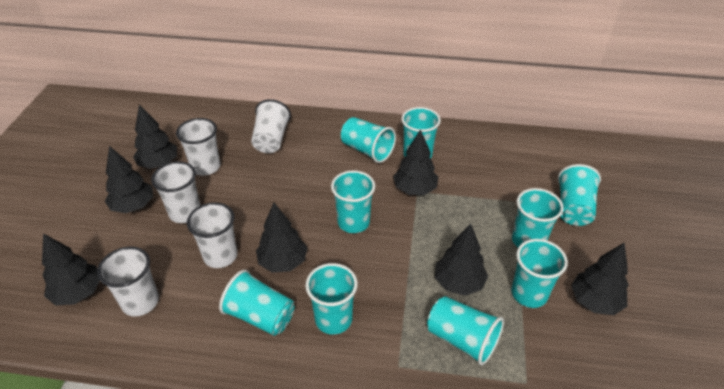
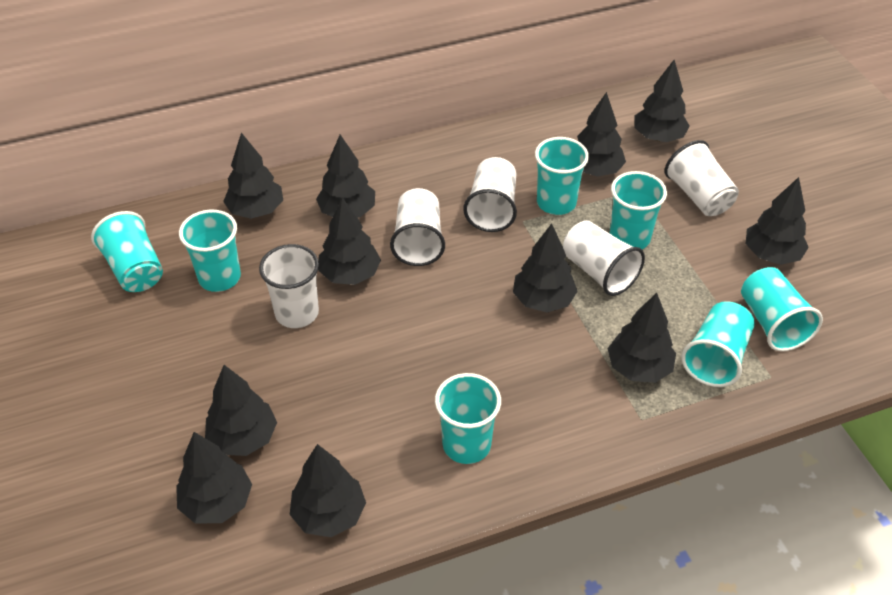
black tree: [42,233,100,306] [105,146,153,213] [133,104,177,169] [256,203,307,273] [393,129,438,195] [435,223,488,296] [571,243,629,315] = 7 -> [176,432,252,524] [205,365,277,456] [223,133,283,219] [290,444,366,537] [316,135,375,218] [319,197,381,285] [513,224,578,313] [577,92,626,176] [608,293,676,383] [634,60,690,142] [746,177,809,265] = 11
turquoise cup: [219,270,295,336] [305,263,358,335] [331,170,375,233] [341,117,396,163] [401,107,441,159] [427,296,504,365] [511,239,568,308] [512,188,564,247] [558,164,601,226] = 9 -> [91,211,163,292] [179,210,241,292] [435,373,501,464] [535,137,589,215] [610,171,667,249] [681,302,755,387] [741,267,823,351] = 7

